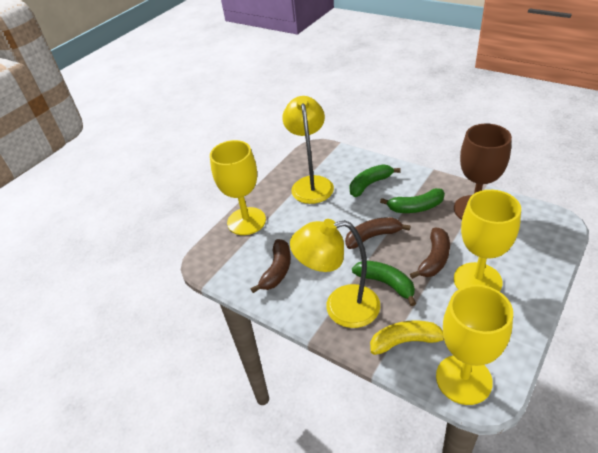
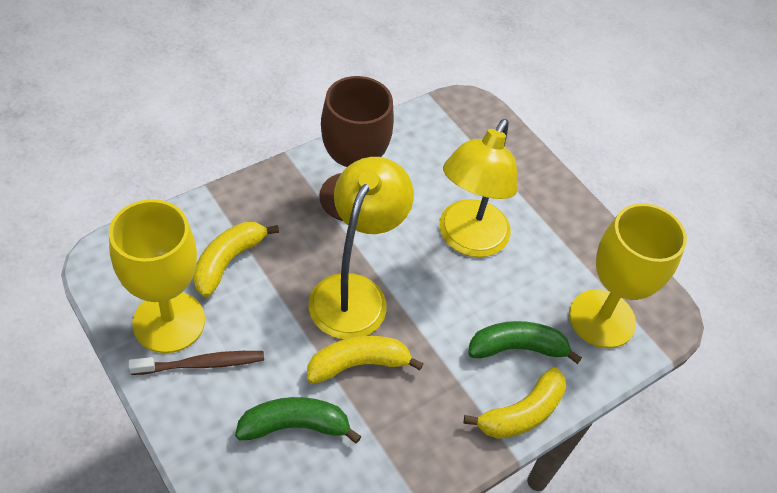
brown banana: [251,239,291,293] [345,217,411,249] [410,228,450,279] = 3 -> none = 0
brown toothbrush: none = 0 -> [129,351,264,375] = 1
green banana: [349,164,401,197] [352,261,416,306] [380,188,445,213] = 3 -> [235,397,362,444] [468,321,582,364] = 2
yellow banana: [370,320,444,355] = 1 -> [193,222,279,297] [307,336,424,384] [464,367,566,439] = 3
yellow goblet: [210,140,266,235] [436,285,513,405] [454,190,521,292] = 3 -> [109,199,205,353] [569,203,687,348] = 2

